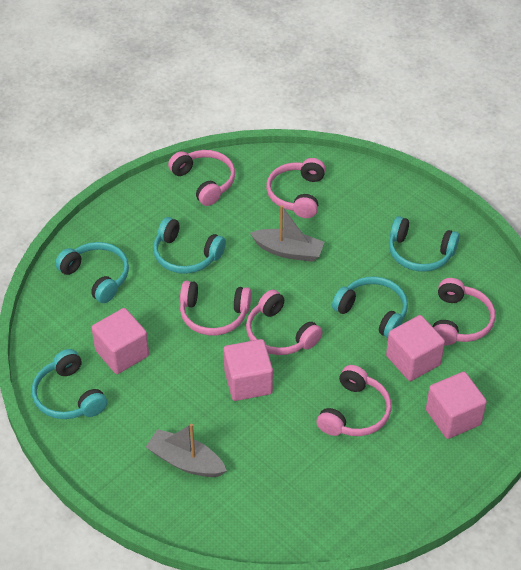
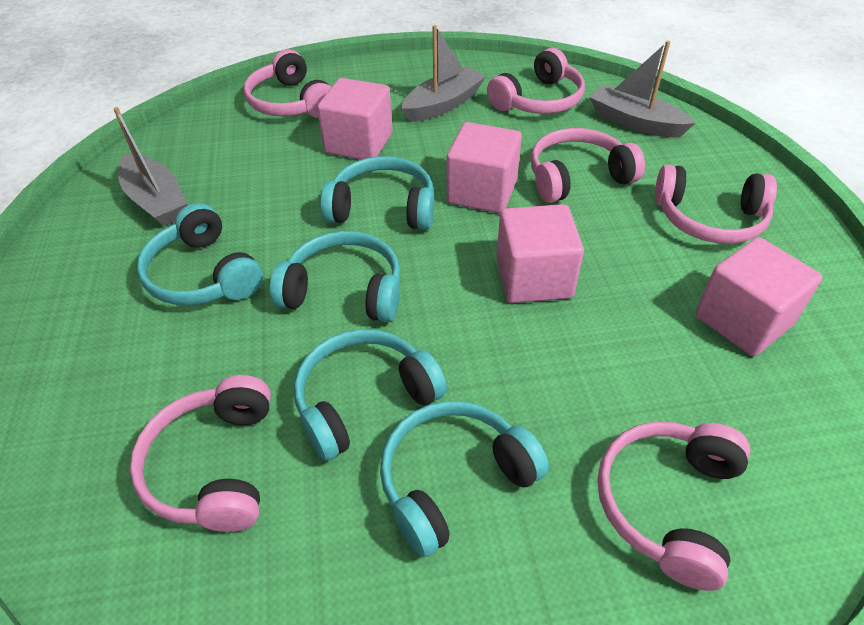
grey boat: [146,424,227,477] [250,205,325,262] = 2 -> [113,107,187,226] [401,25,486,122] [589,40,696,138] = 3

